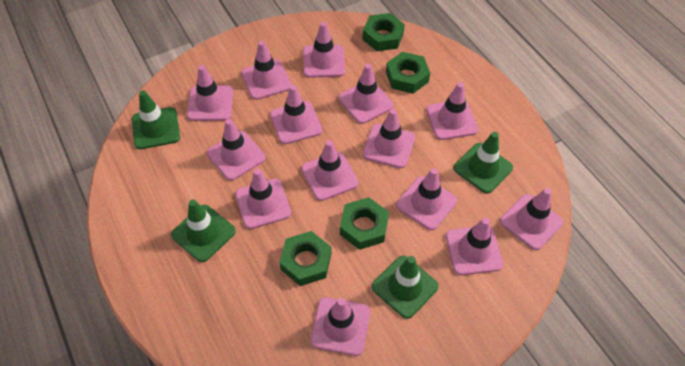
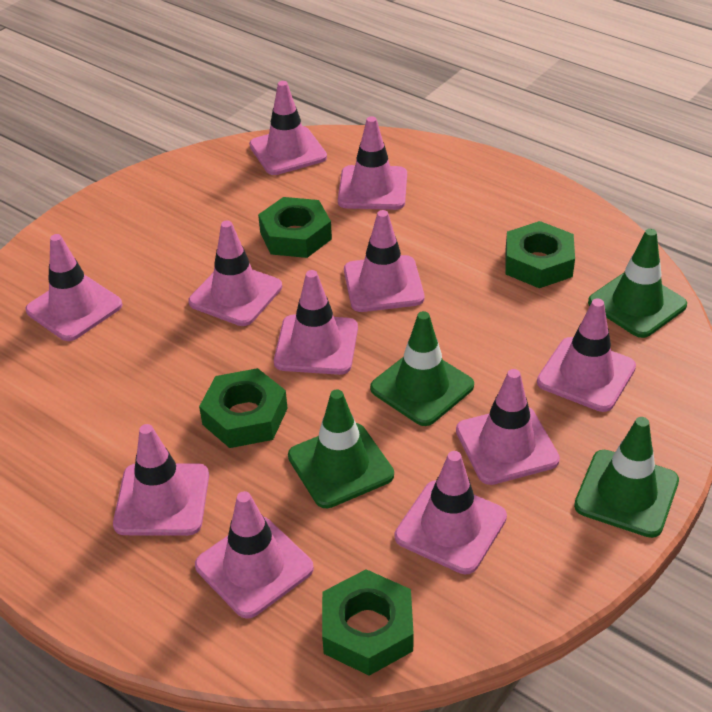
pink traffic cone: [187,65,233,121] [207,119,266,181] [235,169,291,229] [241,41,291,100] [270,85,322,144] [301,140,359,201] [303,22,345,78] [310,297,370,356] [339,64,394,124] [363,109,415,168] [396,168,457,230] [426,82,478,140] [446,218,503,275] [500,188,563,250] = 14 -> [25,234,122,341] [113,424,209,536] [188,220,282,326] [195,491,314,619] [249,81,327,175] [274,270,358,375] [338,116,407,210] [344,210,424,312] [395,451,507,575] [456,369,560,485] [537,299,636,412] = 11

